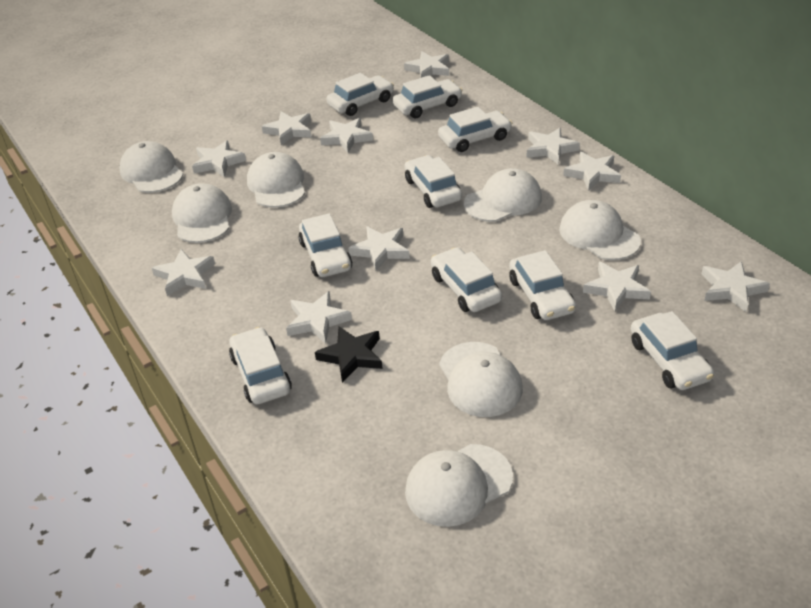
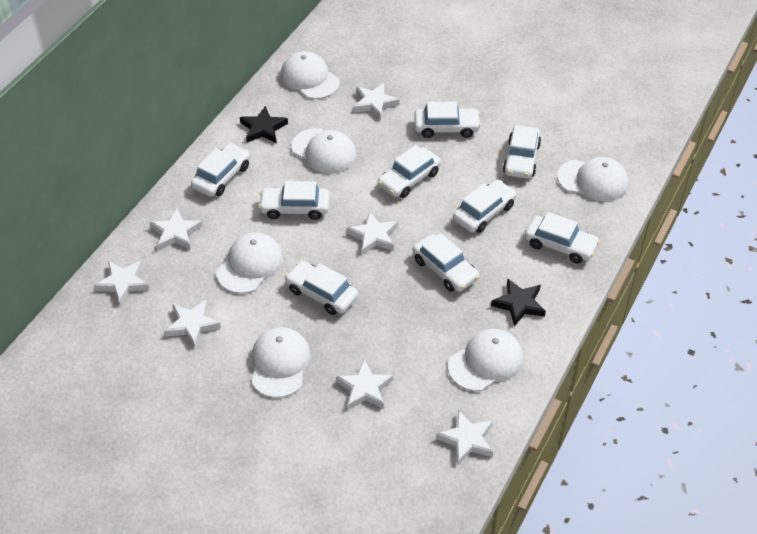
black star: [315,326,383,382] = 1 -> [240,106,288,143] [491,279,546,327] = 2
white cap: [119,141,183,193] [172,183,232,243] [247,152,305,208] [405,444,513,527] [439,342,523,417] [464,168,542,222] [559,200,641,260] = 7 -> [217,232,283,294] [252,327,311,398] [281,51,340,99] [291,128,356,173] [448,329,523,391] [557,157,628,202] = 6
white star: [152,249,215,296] [192,140,246,177] [262,111,311,145] [286,291,352,344] [320,118,373,153] [349,226,410,271] [404,51,449,78] [526,128,580,165] [563,152,621,191] [583,262,651,311] [701,261,770,312] = 11 -> [94,260,149,306] [150,209,203,251] [164,300,221,348] [336,359,393,410] [347,211,398,255] [353,83,400,120] [436,410,493,465] = 7

